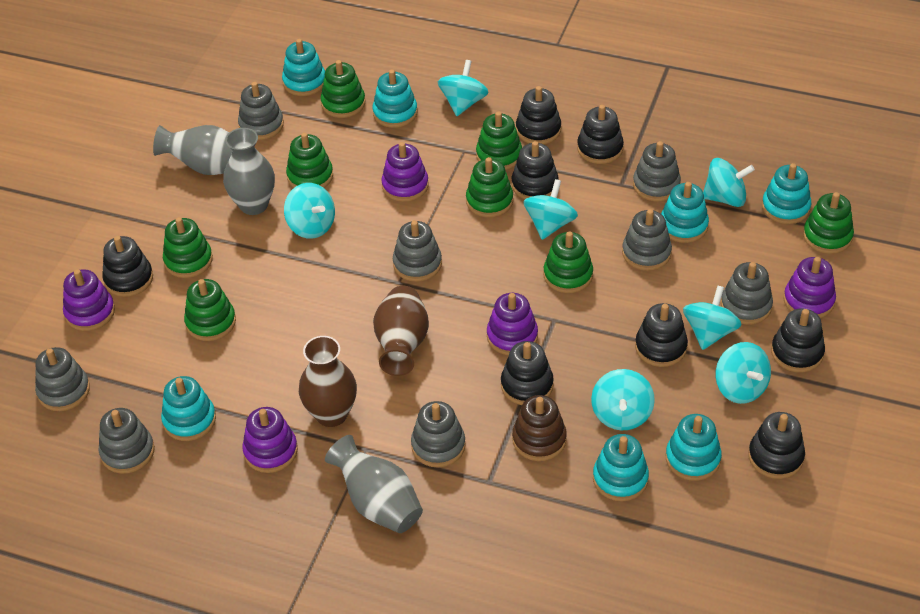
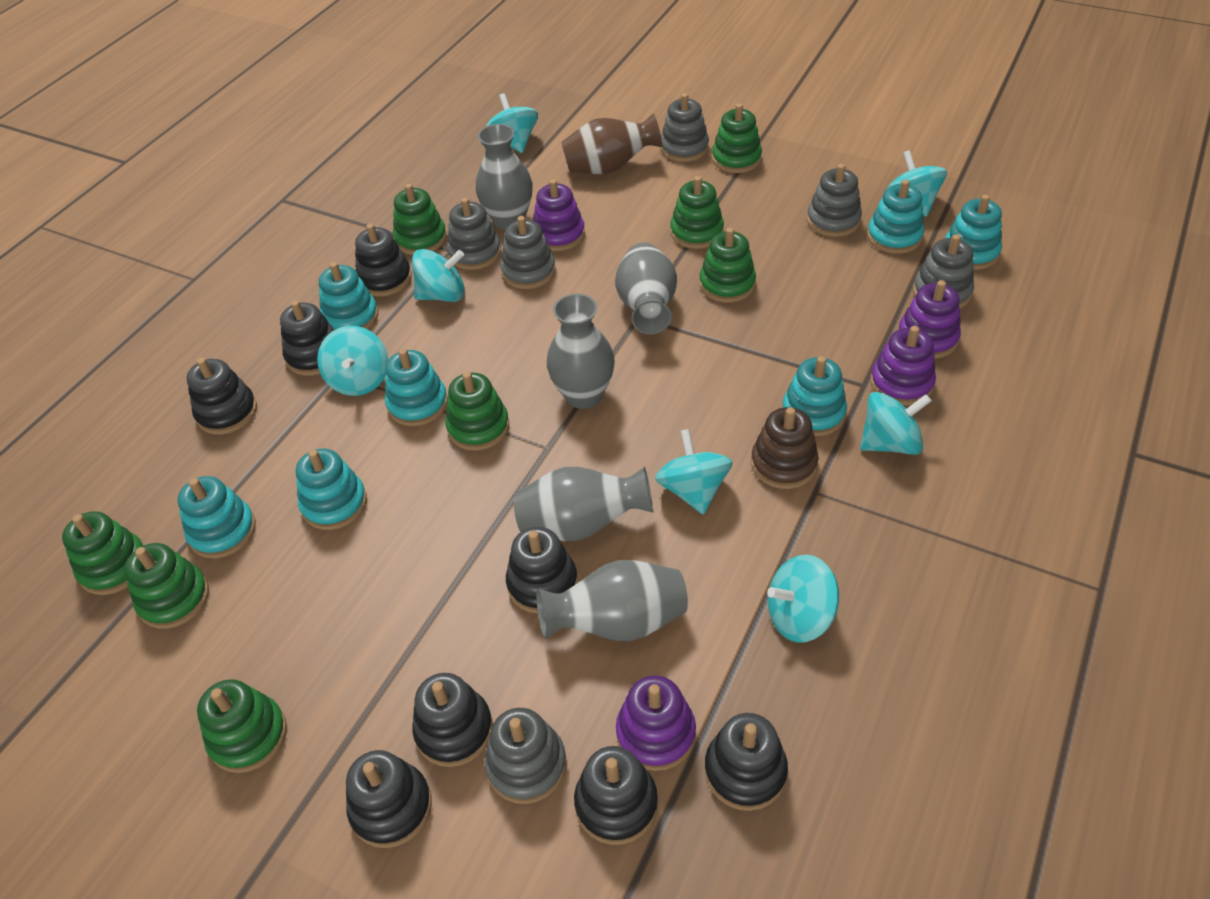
brown vase: [299,336,357,427] [373,286,429,376] = 2 -> [561,113,662,174] = 1
grey stacking toy: [35,347,90,411] [99,408,155,474] [238,82,284,140] [393,220,442,282] [411,401,466,467] [622,209,672,271] [633,141,681,201] [721,262,773,325] = 8 -> [447,198,501,270] [484,708,567,804] [500,216,556,289] [660,93,709,162] [807,164,862,237] [913,234,974,308] = 6
grey vase: [153,125,232,175] [223,128,275,215] [325,435,423,533] = 3 -> [476,124,533,230] [513,467,653,541] [536,560,688,641] [547,293,615,409] [615,242,677,334] = 5
purple stacking toy: [63,269,115,331] [242,407,298,473] [381,142,429,202] [487,293,538,355] [783,257,836,318] = 5 -> [533,179,585,251] [616,675,696,771] [870,326,936,406] [898,280,961,359] = 4

